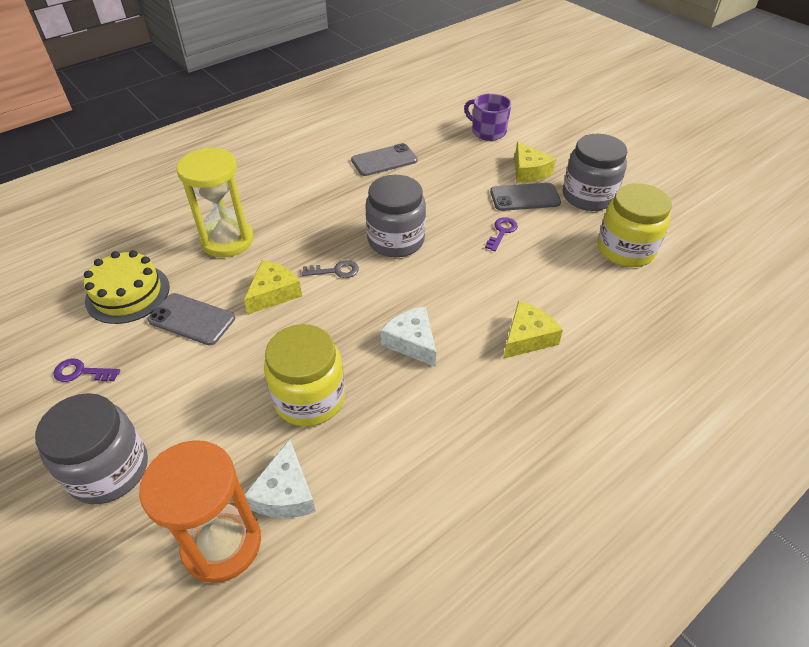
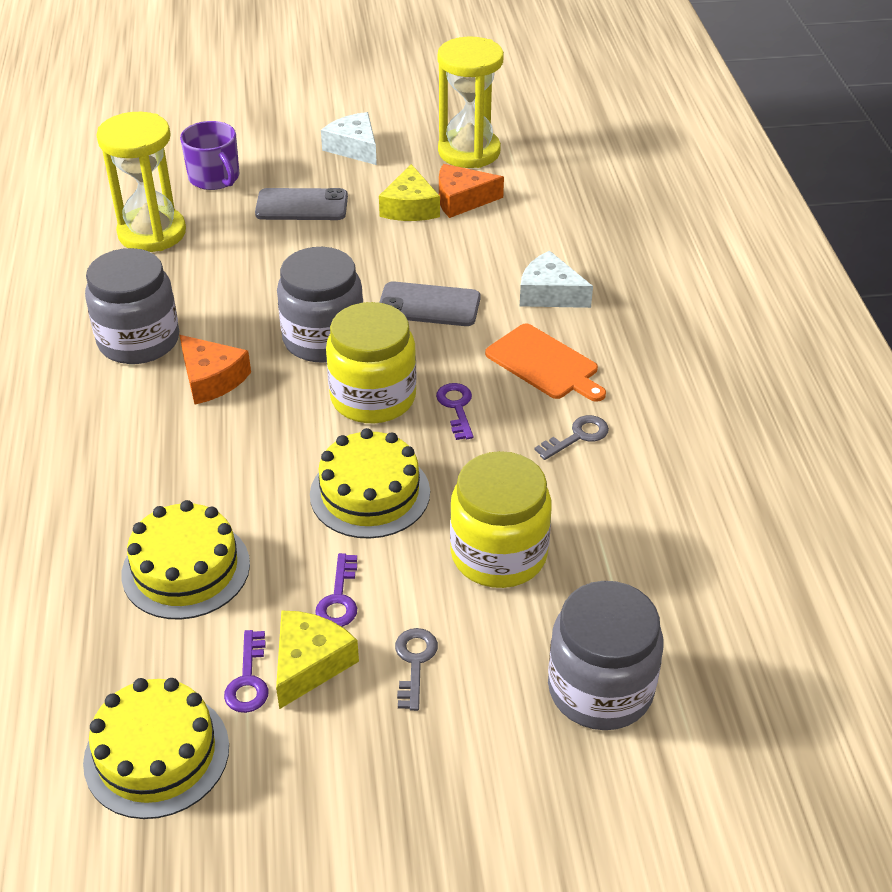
grey key: [302,260,359,278] = 1 -> [395,628,438,711] [534,415,609,460] = 2
grey phone: [147,293,235,345] [351,143,418,176] [490,183,561,211] = 3 -> [255,188,348,220] [379,281,481,326] = 2
orange cheese: none = 0 -> [180,335,251,405] [439,164,504,218] = 2
orange cutting board: none = 0 -> [485,324,606,402] = 1
orange hourglass: [139,440,261,583] = 1 -> none = 0
purple key: [53,359,120,382] [485,217,518,251] = 2 -> [224,630,268,713] [315,553,357,627] [436,383,473,440] = 3
yellow cake: [84,250,170,324] = 1 -> [83,678,229,819] [121,500,250,620] [310,428,430,539] = 3
yellow cheese: [244,260,302,315] [503,301,563,359] [515,142,556,183] = 3 -> [276,610,359,709] [379,164,440,221] = 2
yellow hourglass: [176,147,254,258] = 1 -> [96,112,186,252] [438,37,504,168] = 2

